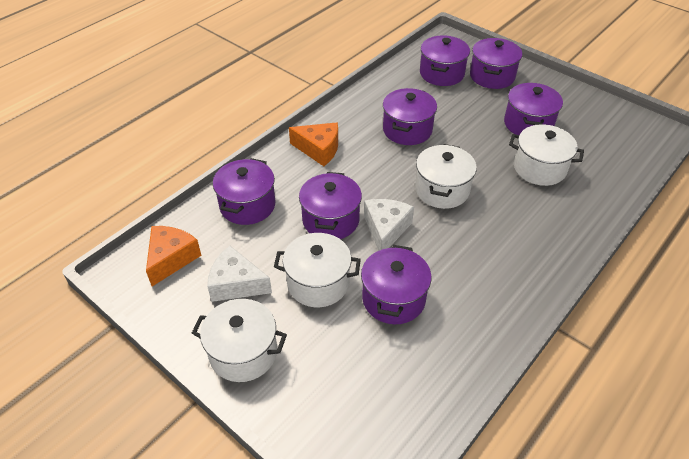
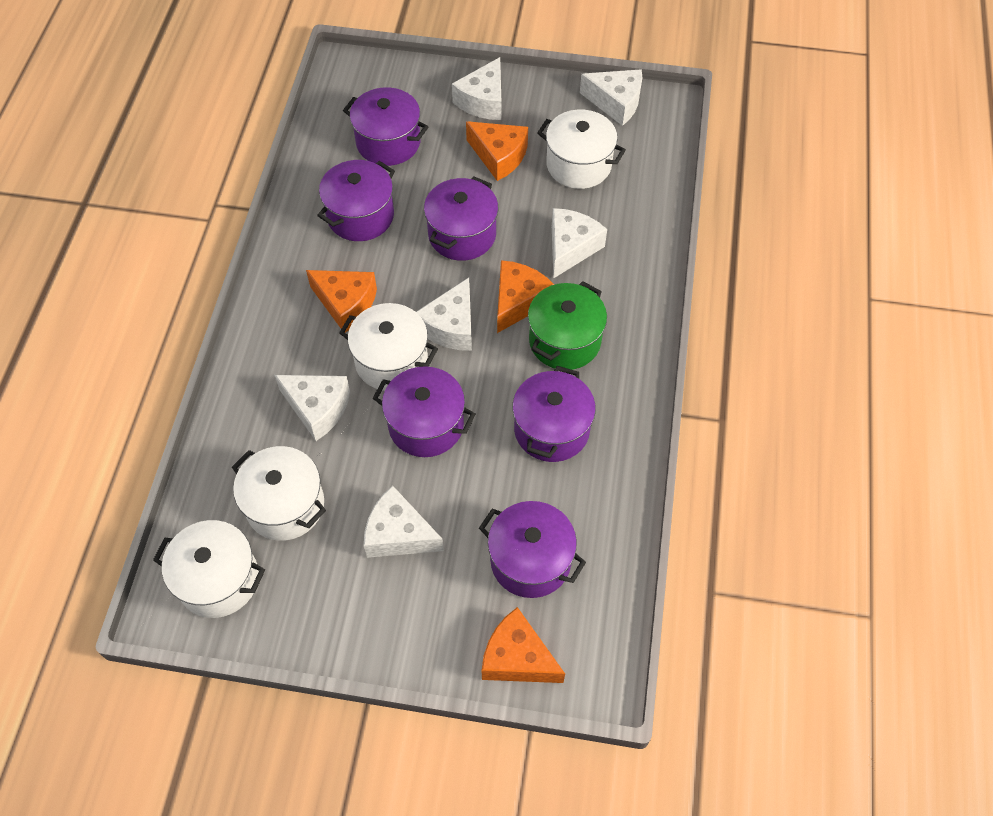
green pot: none = 0 -> [528,281,607,370] = 1
orange cheese: [146,226,202,286] [289,122,338,166] = 2 -> [306,270,377,333] [466,121,528,181] [481,607,565,683] [497,260,554,333] = 4
purple pot: [213,158,276,225] [299,172,362,239] [361,245,432,324] [383,88,437,145] [420,35,470,86] [470,38,522,89] [504,83,563,135] = 7 -> [317,160,395,241] [343,87,428,166] [373,366,476,457] [424,176,498,261] [479,501,586,598] [512,366,596,462] = 6
white cheese: [207,246,272,302] [364,199,414,251] = 2 -> [274,375,350,441] [364,486,444,558] [416,278,472,351] [452,57,501,120] [552,208,607,279] [580,69,642,126] = 6

